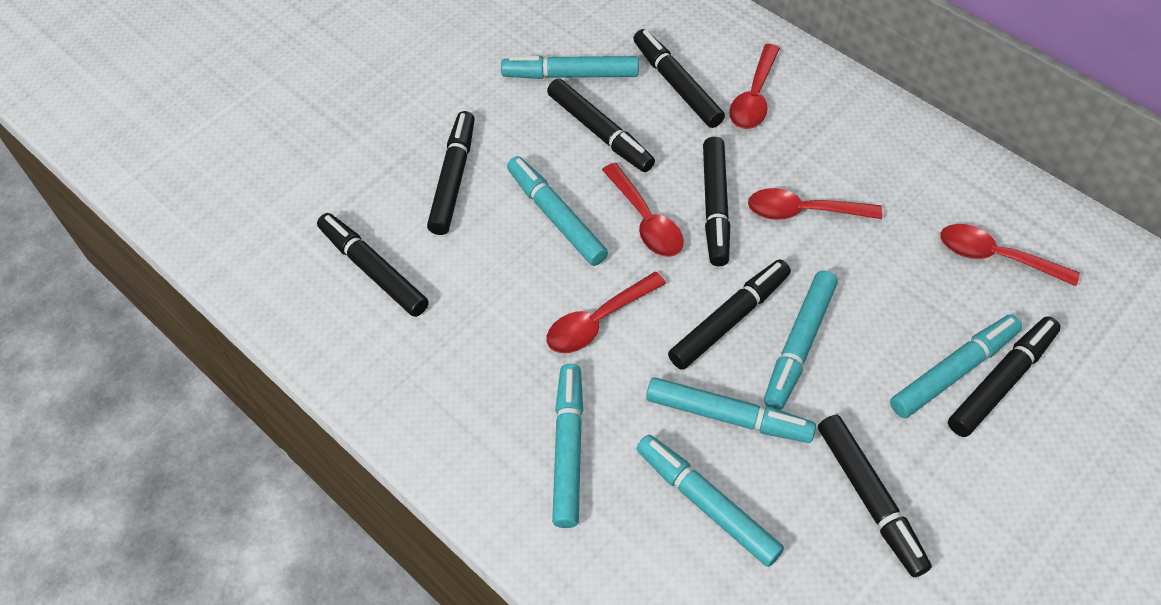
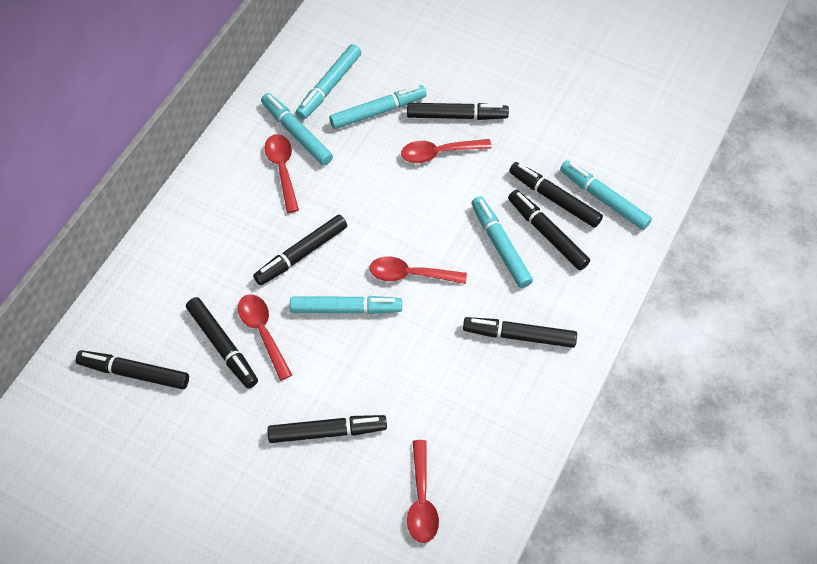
turquoise marker: [501,56,639,79] [507,156,608,266] [552,364,583,528] [637,435,784,567] [646,377,816,443] [764,270,838,410] [890,314,1023,418] = 7 -> [261,93,333,166] [290,296,402,314] [296,44,361,120] [329,85,427,129] [471,196,533,288] [560,160,652,230] = 6

